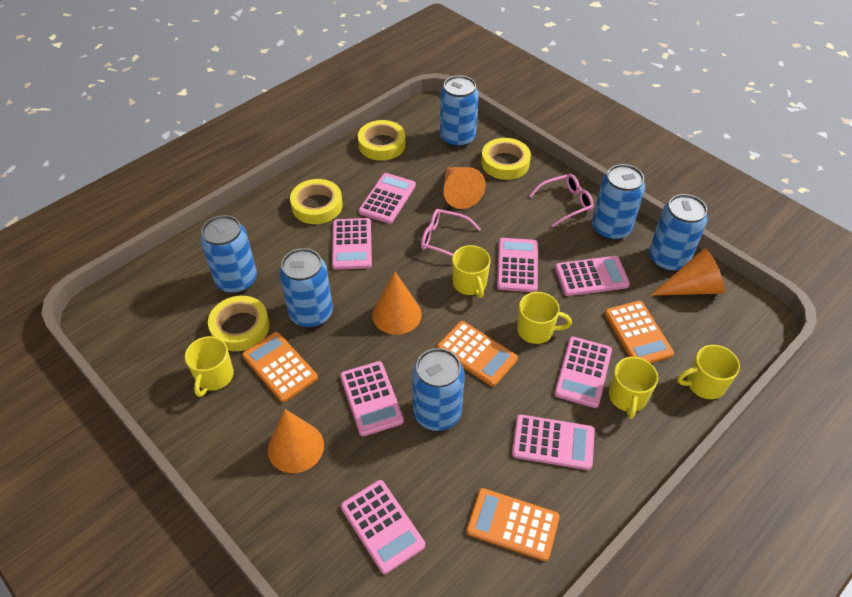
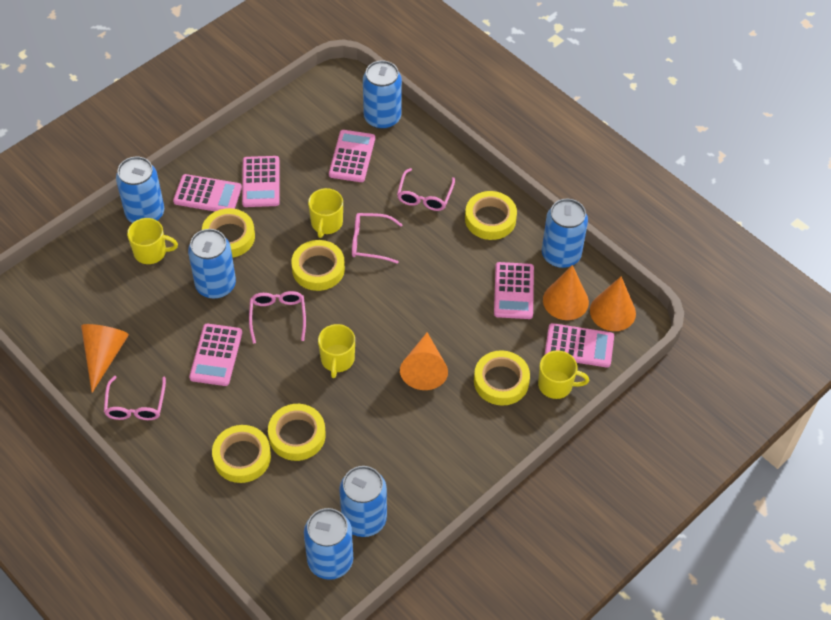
orange calculator: [242,332,318,402] [437,321,518,386] [466,488,560,561] [604,301,674,363] = 4 -> none = 0
pink calculator: [332,218,372,270] [340,361,404,436] [341,480,425,574] [359,173,416,224] [497,238,538,292] [512,414,595,470] [554,337,612,408] [555,256,630,296] = 8 -> [173,174,242,211] [189,324,242,386] [242,156,280,207] [329,130,375,182] [494,262,534,319] [545,323,614,367] = 6
pink glasses: [421,209,481,257] [529,174,594,227] = 2 -> [104,376,166,420] [249,291,306,344] [352,213,403,264] [397,168,455,211] = 4
yellow mug: [185,336,234,397] [452,245,491,298] [517,292,572,344] [609,357,658,419] [677,345,740,399] = 5 -> [127,218,178,264] [308,188,343,238] [318,324,355,378] [538,350,589,399] = 4
yellow tape: [208,296,270,351] [290,179,343,224] [358,120,406,161] [481,138,531,180] = 4 -> [202,208,255,258] [212,425,271,483] [268,404,326,461] [291,240,345,291] [465,191,517,240] [474,350,530,406] = 6

